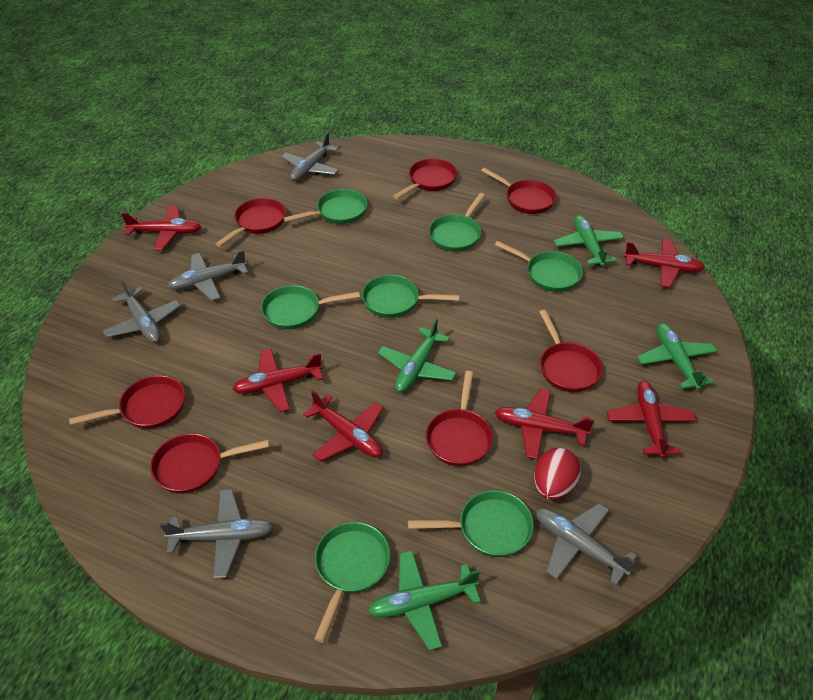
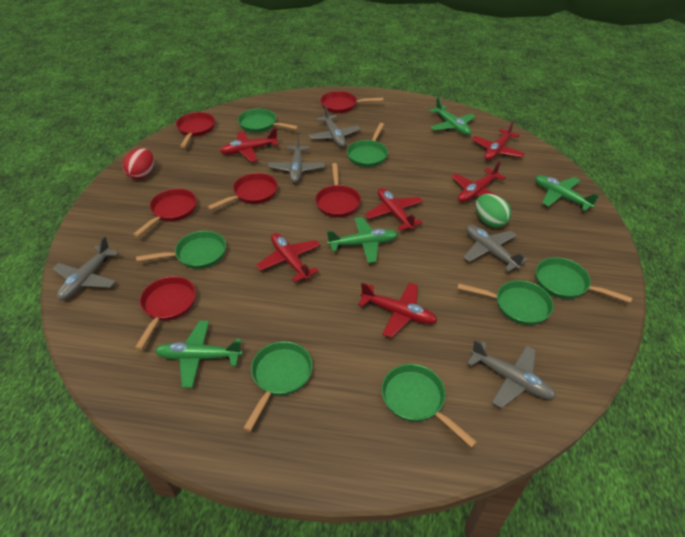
green egg: none = 0 -> [476,194,511,228] = 1
red pan: [69,375,185,429] [150,433,270,494] [215,198,286,247] [393,159,457,199] [426,371,493,467] [481,167,556,214] [539,310,603,392] = 7 -> [133,189,197,237] [135,276,196,350] [176,112,215,148] [207,173,278,210] [315,163,361,218] [320,91,383,113] = 6

